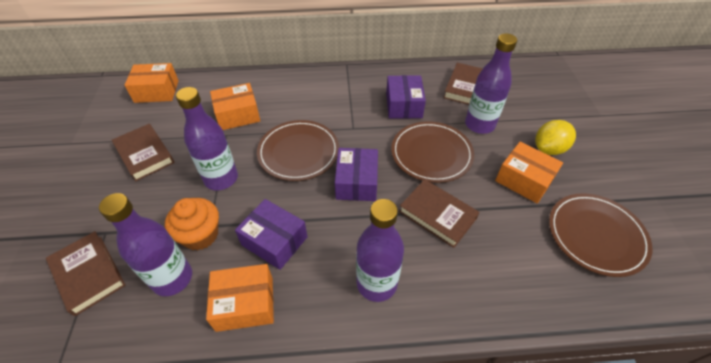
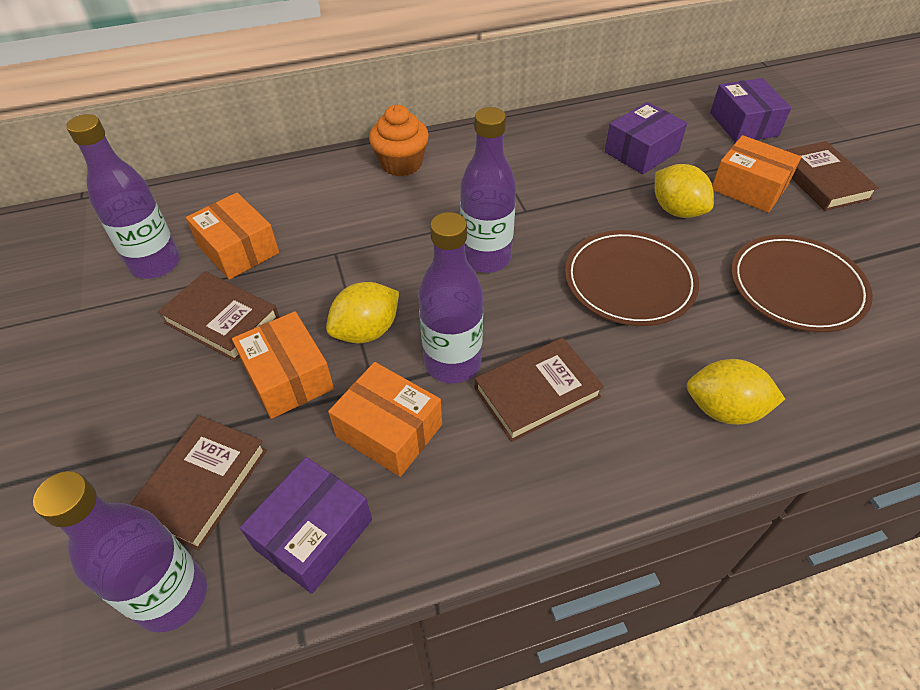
brown plate: [257,120,339,181] [391,121,474,183] [549,193,652,277] = 3 -> [565,230,699,326] [731,235,873,332] = 2
yellow lemon: [535,120,576,155] = 1 -> [326,282,399,343] [655,164,714,218] [687,359,785,425] = 3

